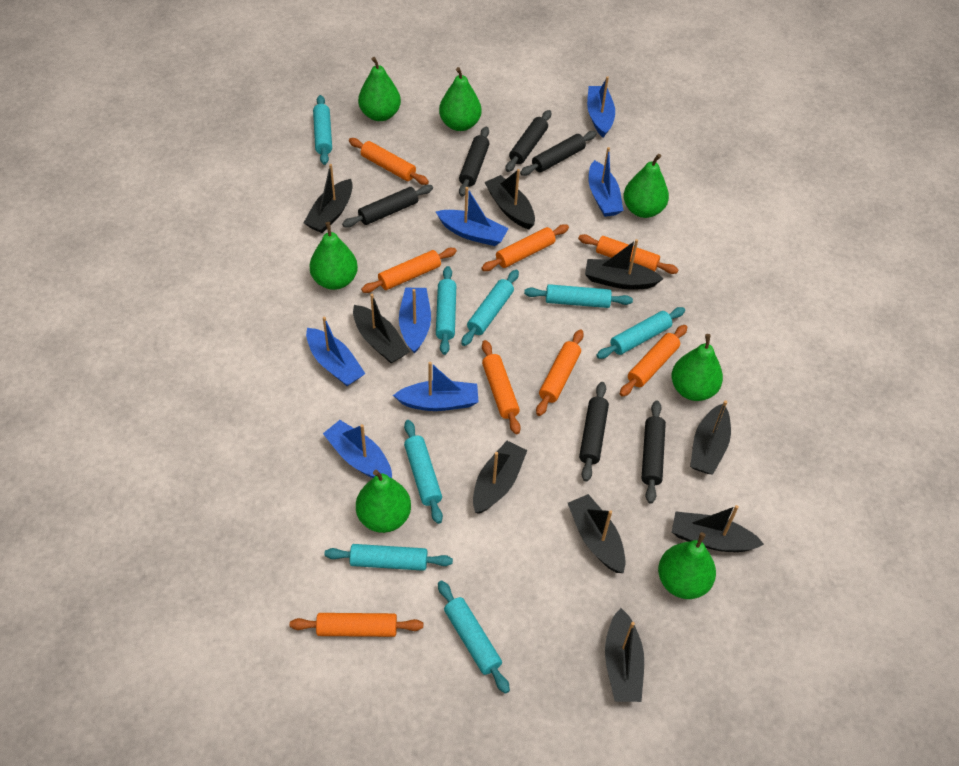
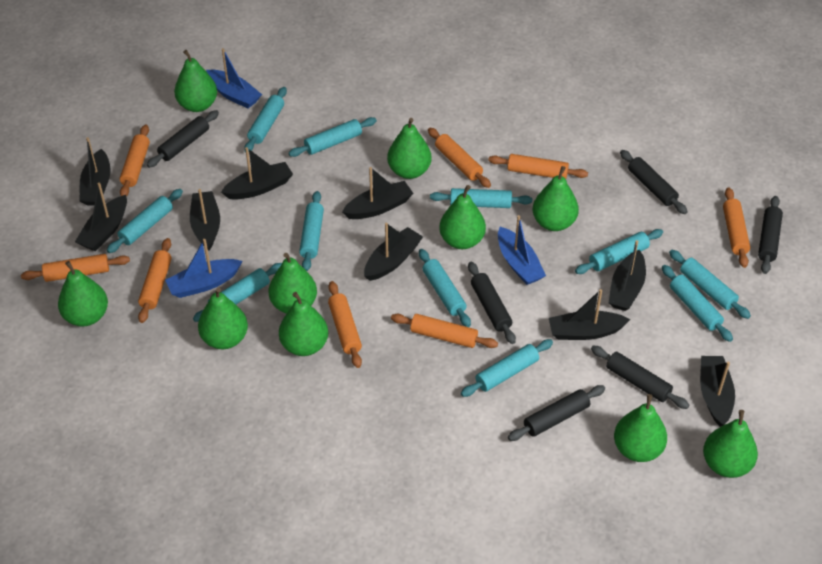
blue boat: [306,316,365,386] [323,420,392,478] [393,362,478,411] [399,288,431,354] [436,187,509,246] [587,76,615,137] [588,147,623,217] = 7 -> [165,239,242,298] [206,48,262,108] [498,215,546,285] = 3
green pear: [309,222,358,290] [356,470,411,533] [358,57,401,121] [439,67,481,131] [624,154,669,218] [658,532,716,599] [671,334,723,401] = 7 -> [58,261,108,327] [174,50,217,112] [198,287,248,349] [269,253,317,314] [279,292,328,356] [387,118,432,179] [439,185,486,249] [533,166,579,231] [614,394,667,462] [703,410,758,478] = 10
turquoise rolling pin: [313,95,332,165] [324,544,453,571] [404,420,443,524] [436,266,456,355] [438,580,510,694] [461,270,519,346] [524,284,633,308] [596,307,685,359] = 8 -> [107,189,183,253] [193,263,282,322] [244,87,287,152] [289,117,377,157] [299,191,324,271] [419,249,471,327] [430,188,532,208] [461,339,553,397] [575,229,663,274] [662,265,733,342] [669,250,751,319] = 11

